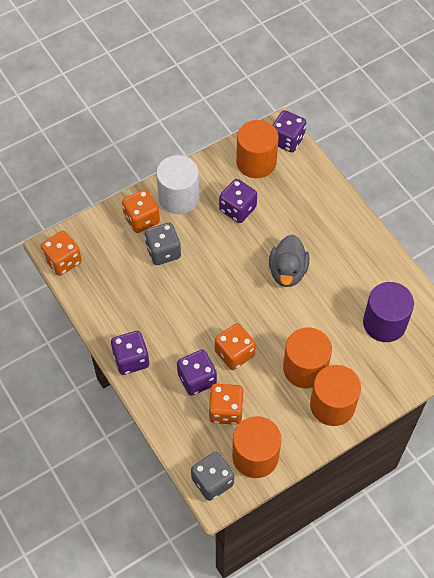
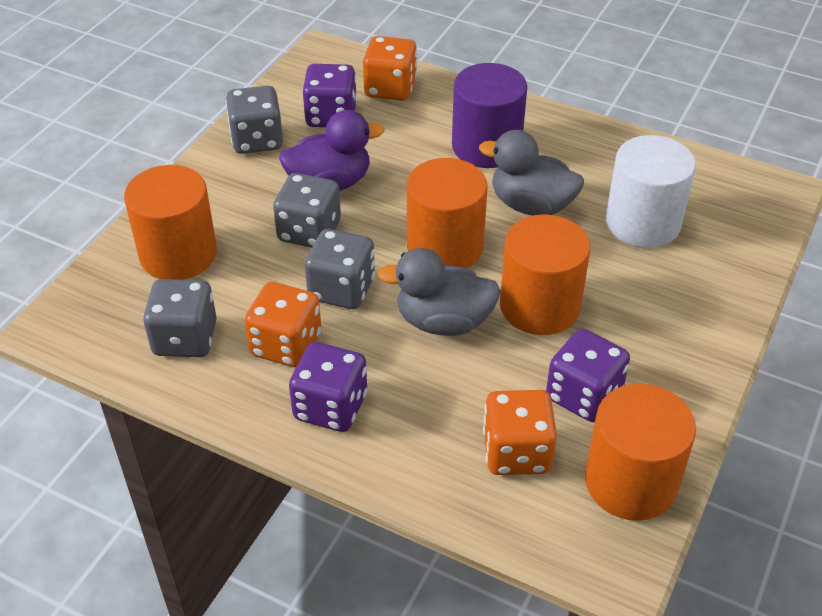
grey dice: [145,223,181,265] [191,452,234,501] = 2 -> [143,279,217,357] [226,86,283,154] [273,173,341,248] [305,229,375,309] = 4
grey duck: [269,235,310,287] = 1 -> [377,248,501,336] [479,130,584,216] = 2
orange dice: [41,231,82,276] [122,189,160,233] [209,384,243,425] [215,323,256,370] = 4 -> [244,282,321,367] [363,36,417,101] [483,390,557,475] = 3
purple dice: [111,331,150,375] [177,350,217,396] [219,179,257,223] [273,110,306,152] = 4 -> [289,342,367,432] [302,64,357,127] [546,329,630,422] = 3
purple duck: none = 0 -> [279,110,385,191] = 1

